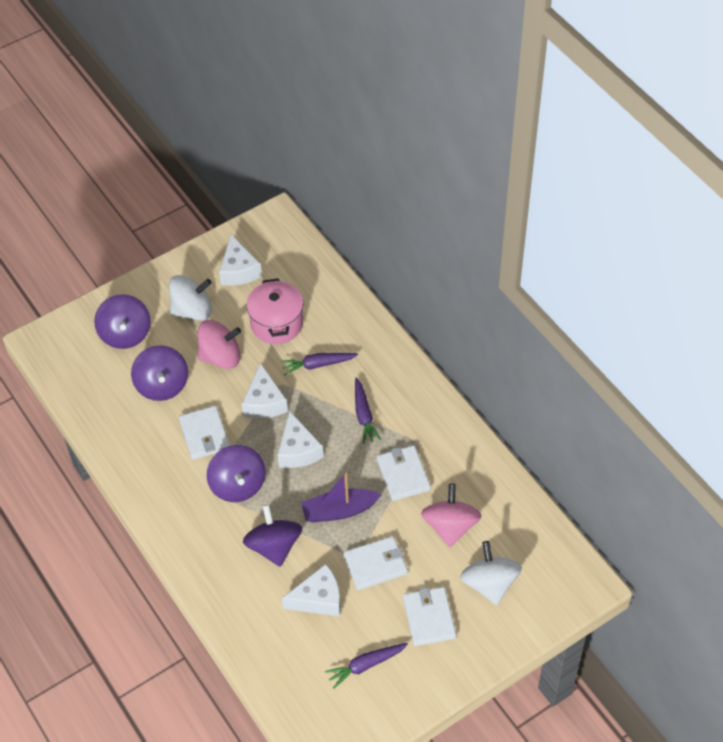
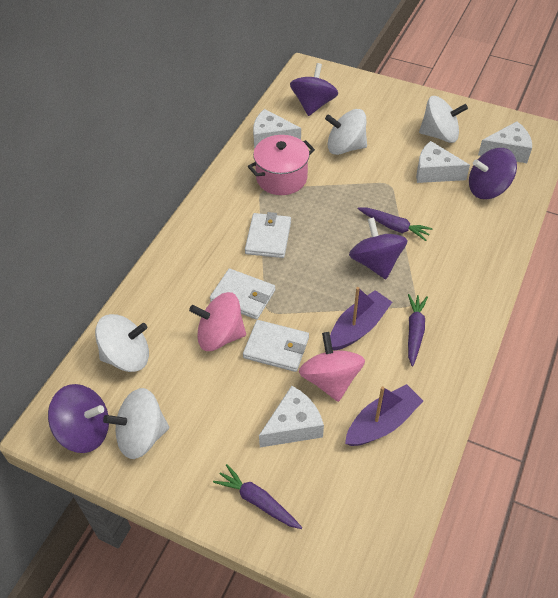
purple boat: [301,473,381,522] = 1 -> [330,287,392,351] [345,384,423,446] = 2
white spinning top: [169,275,212,321] [460,541,522,605] = 2 -> [95,314,149,372] [103,388,169,459] [325,109,367,155] [419,96,468,143] = 4
white wallet: [178,406,230,460] [343,536,408,590] [377,445,431,501] [403,587,456,646] = 4 -> [210,269,275,320] [243,320,309,372] [245,212,291,258] = 3

